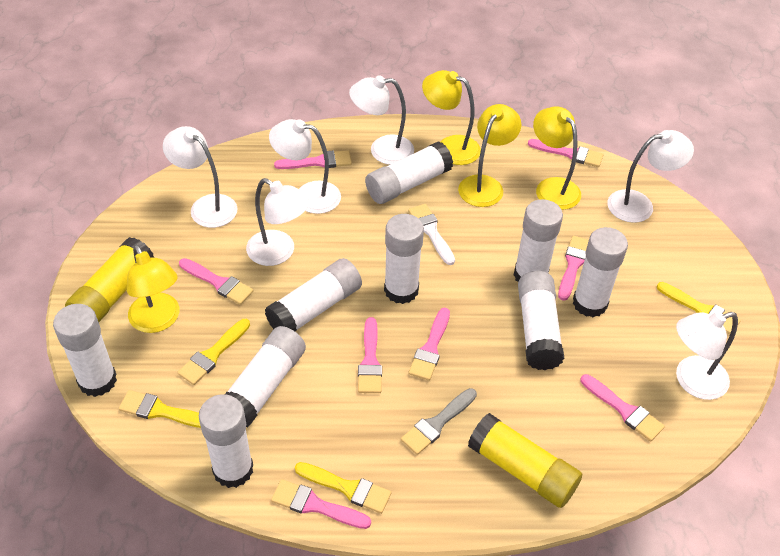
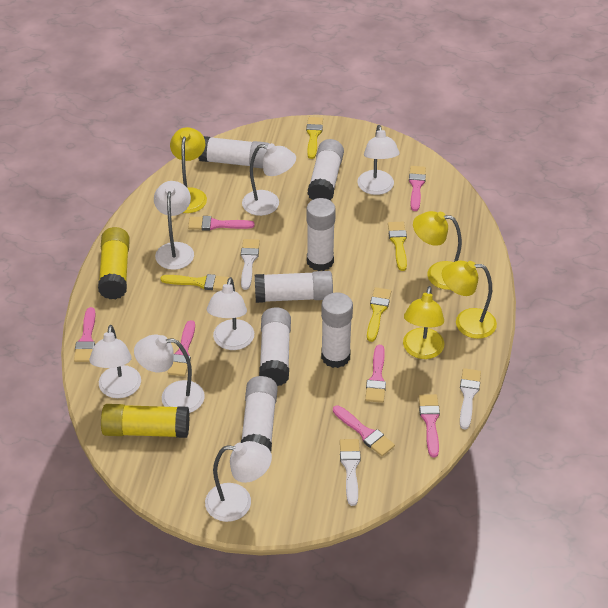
grey brush: [401,388,477,455] = 1 -> none = 0
pink brush: [179,258,253,305] [271,479,371,529] [274,150,352,169] [358,317,382,393] [408,307,450,381] [528,139,603,167] [558,236,589,301] [581,374,665,441] = 8 -> [74,307,95,362] [167,320,195,376] [188,216,255,231] [333,405,395,456] [365,345,386,403] [409,166,426,211] [419,394,440,457] = 7
white brush: [408,204,455,265] = 1 -> [241,239,260,290] [340,439,361,506] [460,368,481,429] = 3
white glue stick: [53,304,117,397] [199,394,253,488] [225,326,306,427] [265,258,362,331] [365,141,453,204] [384,214,424,304] [514,199,563,282] [518,271,565,370] [573,227,628,317] = 9 -> [199,136,270,168] [241,376,278,451] [255,271,333,303] [259,307,291,386] [306,198,336,271] [307,139,344,201] [321,292,353,368] = 7
white lamp: [163,126,238,228] [246,178,310,266] [269,119,341,214] [349,75,414,165] [607,130,694,223] [676,312,738,400] = 6 -> [89,325,141,398] [134,335,205,413] [154,181,194,270] [205,441,272,522] [207,277,254,350] [242,143,296,216] [357,125,400,195] = 7

